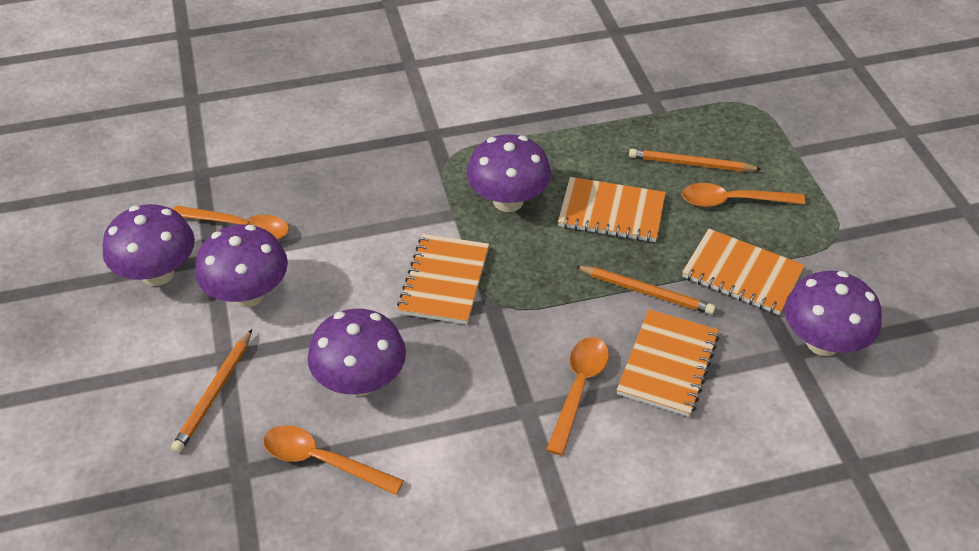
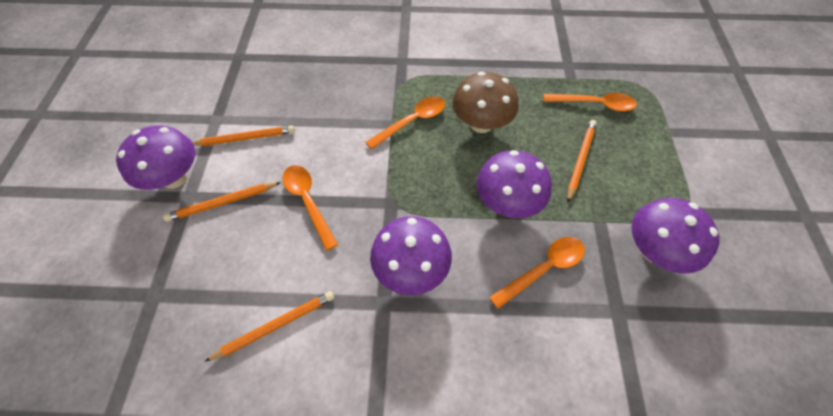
brown mushroom: none = 0 -> [452,72,519,133] = 1
orange notebook: [397,234,489,324] [558,177,666,242] [617,309,719,417] [682,229,805,315] = 4 -> none = 0
orange pencil: [171,329,252,453] [575,266,716,315] [629,149,762,172] = 3 -> [163,182,281,222] [192,125,295,146] [204,291,334,362] [567,120,597,202] = 4
purple mushroom: [102,204,195,286] [195,225,288,307] [308,309,406,396] [466,134,551,212] [785,271,882,356] = 5 -> [116,126,195,190] [370,216,452,295] [477,150,552,218] [631,198,720,274] = 4

